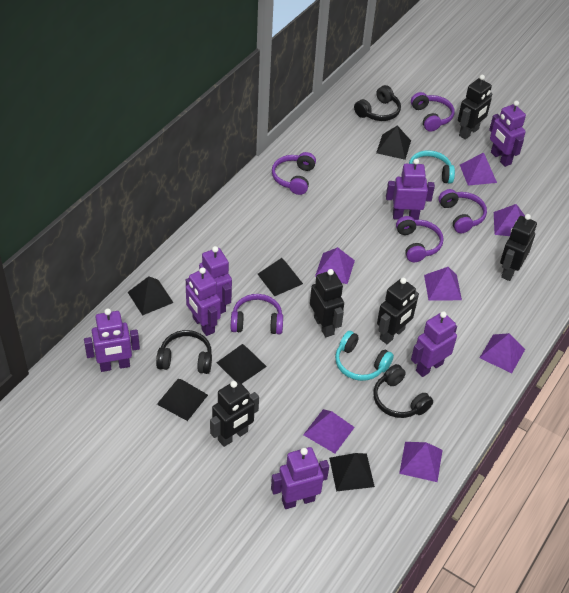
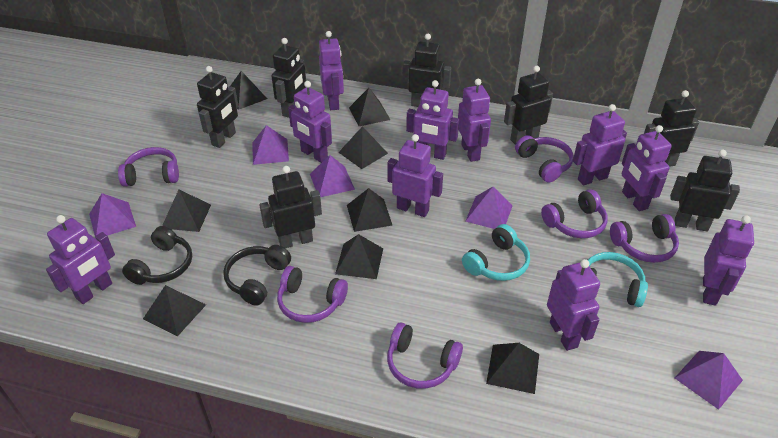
black headphones: [156,330,212,374] [354,85,401,121] [373,364,433,418] = 3 -> [122,226,192,285] [223,245,291,306] = 2
black pyramid: [128,276,173,316] [157,379,208,421] [216,344,267,384] [258,258,303,296] [329,453,375,492] [376,125,411,160] = 6 -> [143,285,206,337] [162,190,211,232] [230,71,267,110] [335,234,383,279] [338,126,388,169] [347,188,393,232] [349,88,390,126] [486,343,539,394] = 8
black robot: [210,380,259,447] [310,269,344,337] [377,278,419,344] [458,75,492,140] [500,214,537,281] = 5 -> [197,66,239,148] [259,166,322,248] [271,38,306,118] [402,34,451,107] [504,66,553,145] [644,90,699,167] [670,149,740,231] = 7
purple headphones: [231,294,283,334] [272,152,316,195] [396,216,444,262] [411,92,454,132] [438,189,487,233] = 5 -> [118,147,179,187] [277,266,348,323] [387,323,463,389] [515,135,574,182] [541,189,608,238] [610,214,679,263] = 6
purple pyramid: [303,409,355,453] [315,247,355,284] [399,442,442,482] [424,267,462,301] [460,152,497,186] [480,333,525,373] [494,204,525,236] = 7 -> [89,193,136,239] [252,125,289,165] [310,155,355,197] [465,187,513,229] [675,351,743,410] = 5
purple robot: [84,308,140,372] [186,267,221,336] [199,246,232,314] [271,447,329,509] [386,159,435,220] [411,311,457,377] [489,101,526,167] = 7 -> [46,215,115,304] [288,81,332,163] [319,31,344,110] [387,134,443,217] [406,80,459,160] [458,79,491,162] [547,259,600,351] [573,104,627,186] [622,125,672,211] [703,215,754,306] = 10

